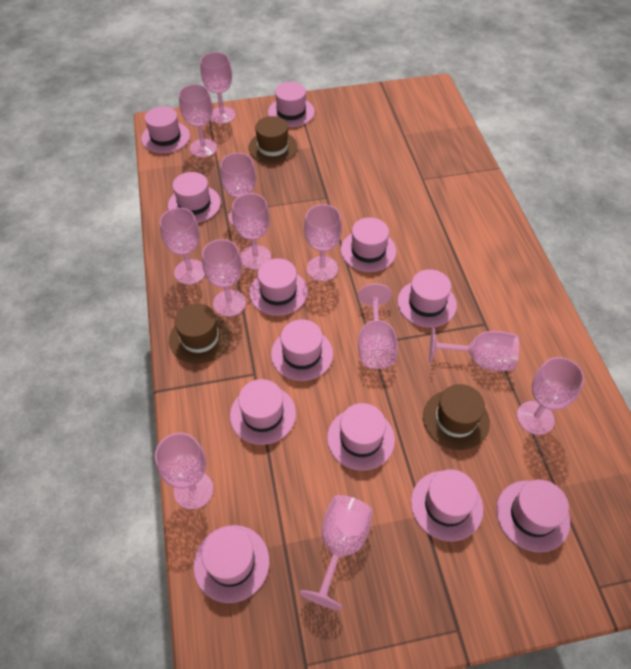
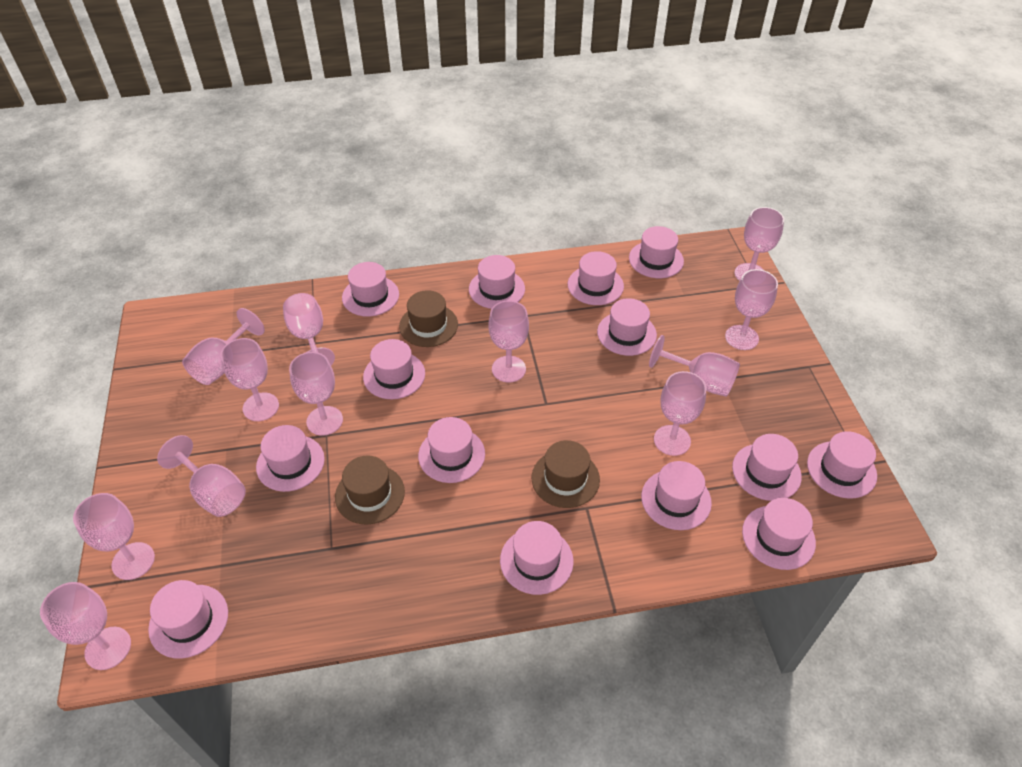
pink hat: [141,106,190,153] [168,172,221,223] [194,525,269,603] [230,379,296,445] [249,258,308,316] [268,82,315,127] [271,319,333,381] [327,403,395,471] [341,218,396,272] [398,269,457,328] [411,469,483,542] [496,480,570,552] = 12 -> [148,580,228,659] [256,425,325,492] [342,262,399,317] [363,339,425,399] [418,417,485,483] [469,255,525,309] [500,521,574,595] [568,251,624,305] [597,298,657,356] [629,226,684,278] [641,461,712,530] [732,434,802,501] [742,498,816,570] [807,431,877,499] = 14

